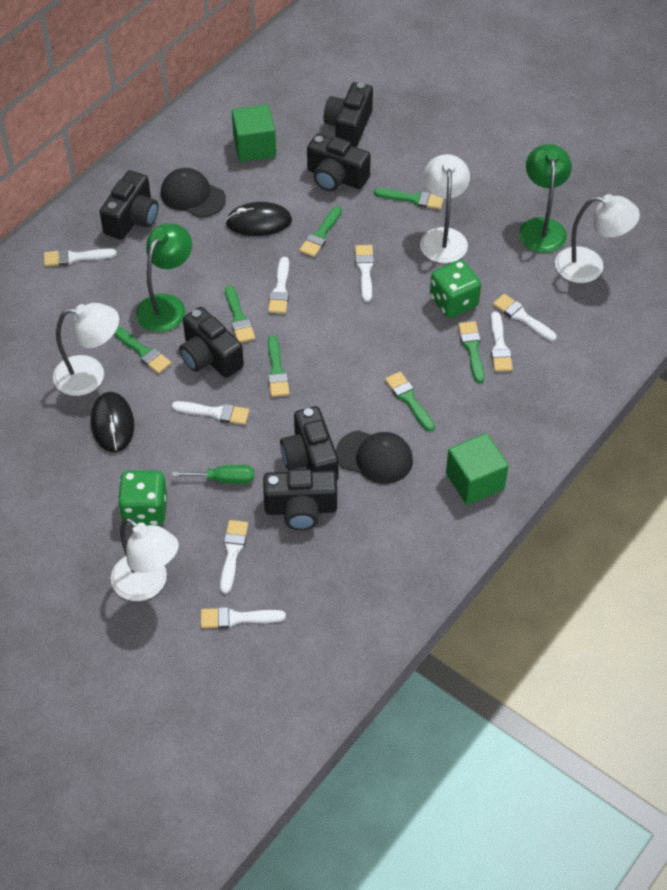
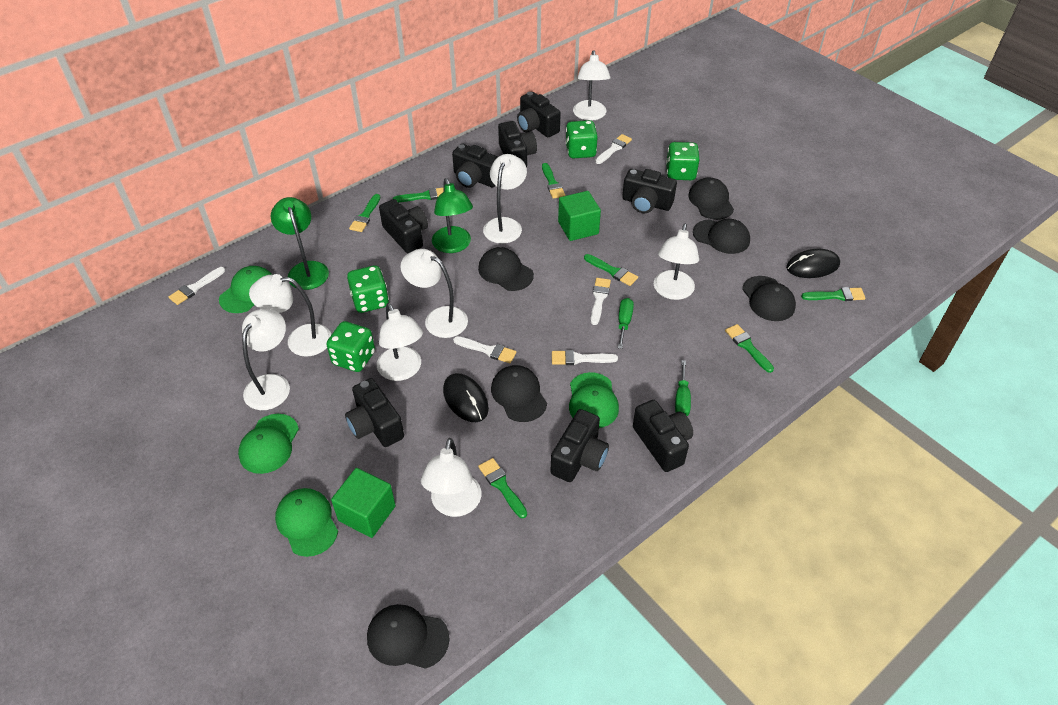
black camera: [100,170,158,240] [179,307,244,378] [263,469,337,530] [280,406,339,480] [307,134,371,191] [324,82,373,147] = 6 -> [345,378,404,447] [379,199,428,253] [452,144,498,188] [498,121,537,168] [517,92,561,137] [550,409,609,482] [622,169,677,213] [633,400,693,472] = 8
black cap: [161,168,226,218] [336,430,413,484] = 2 -> [367,604,450,669] [478,247,534,291] [491,365,547,422] [688,177,734,220] [693,219,750,254] [742,276,796,321] = 6
green cap: none = 0 -> [219,266,272,313] [238,414,299,474] [275,488,338,557] [569,372,619,428] = 4
green dice: [118,470,167,526] [430,260,481,318] = 2 -> [326,321,375,372] [347,265,389,313] [565,120,598,158] [666,142,700,180] = 4
green screwdriver: [172,465,254,484] = 1 -> [618,298,634,349] [675,360,691,416] = 2
white brush: [44,249,117,267] [172,401,249,425] [201,607,286,629] [220,520,248,594] [268,257,289,314] [355,245,374,302] [491,312,513,372] [493,294,557,341] = 8 -> [168,267,225,305] [453,336,516,363] [552,350,618,365] [591,278,611,325] [595,134,632,164] = 5
white lamp: [53,303,119,396] [111,518,179,601] [420,154,470,263] [555,194,640,283] = 4 -> [242,309,290,410] [249,274,331,357] [377,303,423,381] [401,249,468,338] [421,438,481,517] [483,154,527,244] [573,50,610,121] [654,224,699,300] = 8

